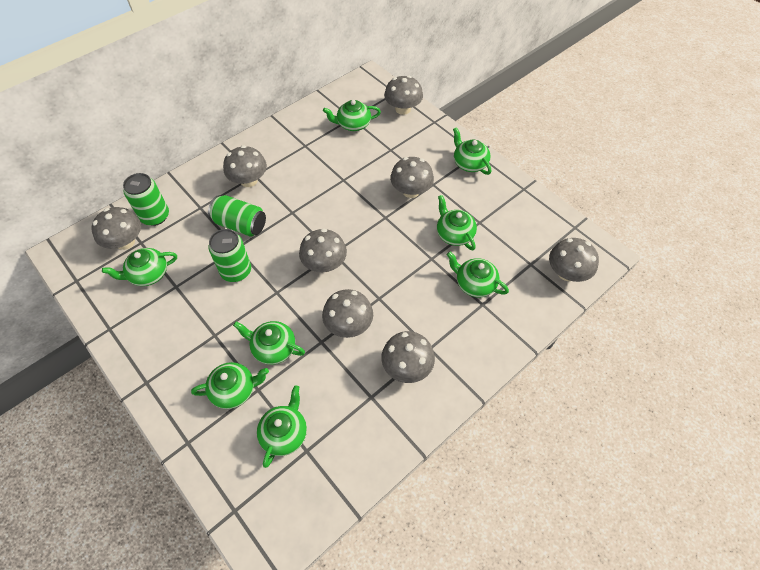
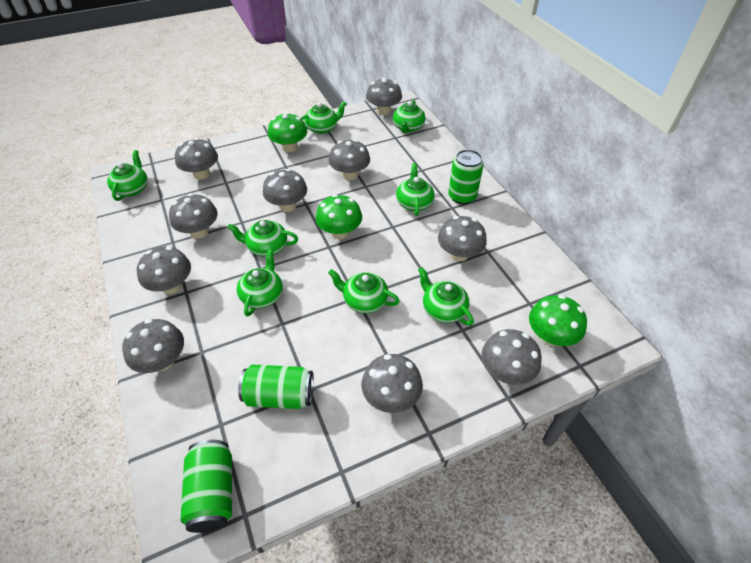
green mushroom: none = 0 -> [268,112,307,152] [316,194,362,239] [529,295,587,346] = 3
grey mushroom: [91,207,141,250] [223,145,267,187] [299,229,347,272] [322,289,373,338] [381,331,435,383] [384,75,423,115] [390,157,434,198] [549,238,599,282] = 8 -> [122,319,184,373] [137,246,191,294] [169,193,217,239] [175,138,218,180] [263,169,307,212] [329,139,370,180] [362,354,423,413] [366,78,402,115] [438,216,487,262] [481,329,542,385] = 10

